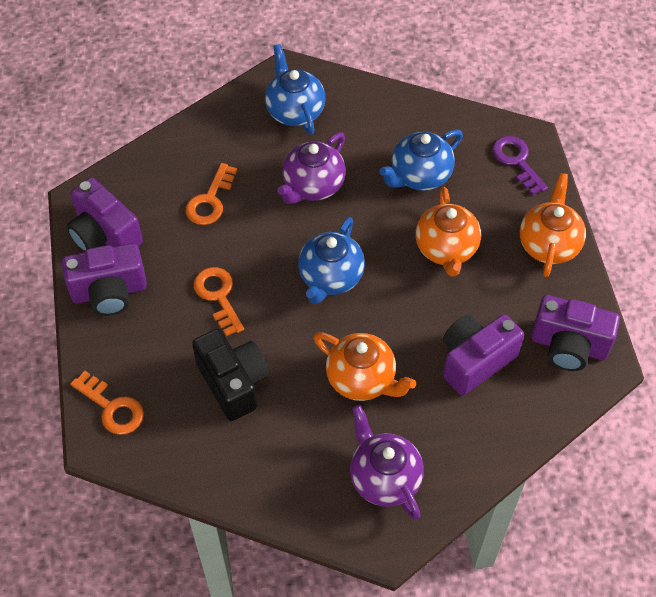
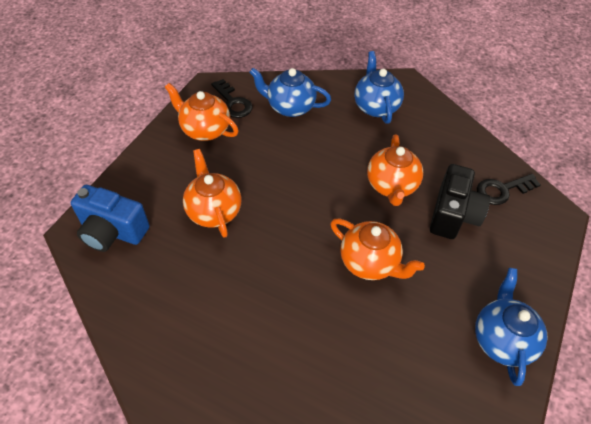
black key: none = 0 -> [211,79,253,118] [477,174,541,205] = 2
blue camera: none = 0 -> [71,185,150,252] = 1
orange key: [70,371,144,435] [186,163,237,225] [194,267,244,336] = 3 -> none = 0
orange teapot: [314,332,416,401] [415,187,481,277] [520,173,586,277] = 3 -> [165,83,239,141] [183,149,242,238] [331,219,425,280] [367,134,423,206] = 4
purple camera: [62,243,147,316] [66,178,143,252] [443,314,524,396] [531,295,620,371] = 4 -> none = 0
purple key: [492,136,548,195] = 1 -> none = 0
purple teapot: [277,132,346,204] [350,405,424,520] = 2 -> none = 0

